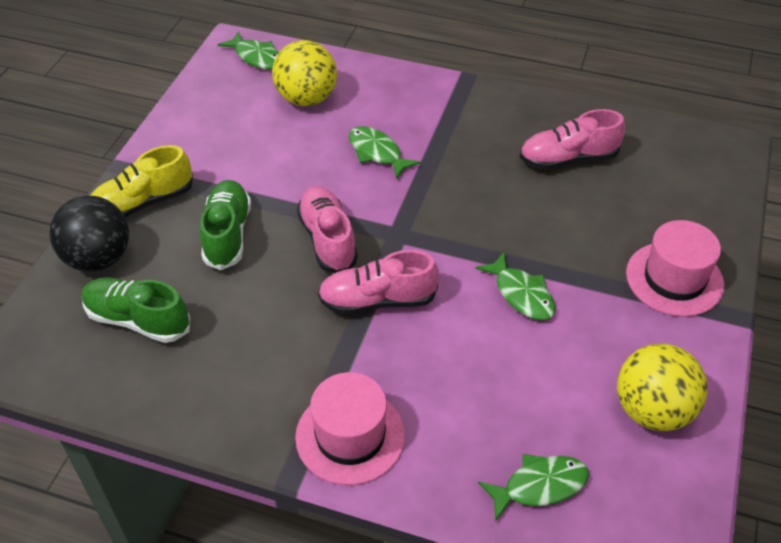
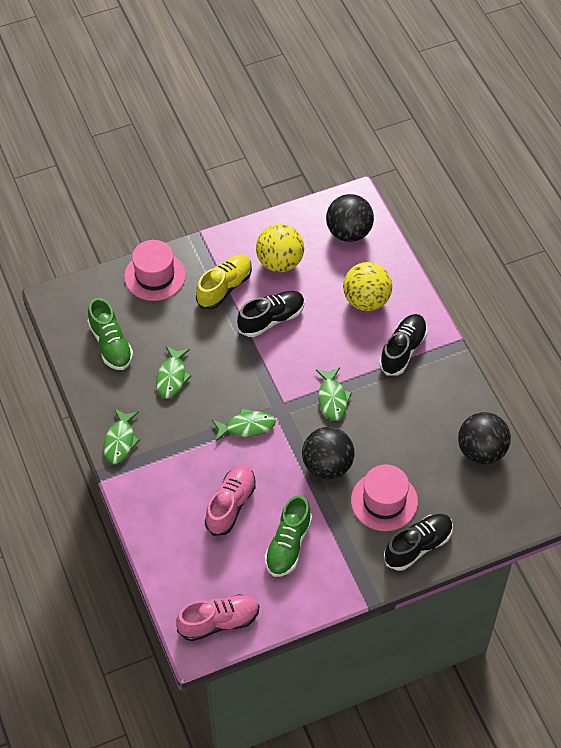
black ball: [49,196,129,272] = 1 -> [302,427,354,479] [326,194,374,242] [458,412,511,464] = 3
black shoe: none = 0 -> [237,291,305,337] [379,314,427,376] [384,514,453,571] = 3
pink shoe: [297,186,358,273] [318,250,439,315] [520,109,625,170] = 3 -> [176,594,259,641] [205,465,256,536] = 2

